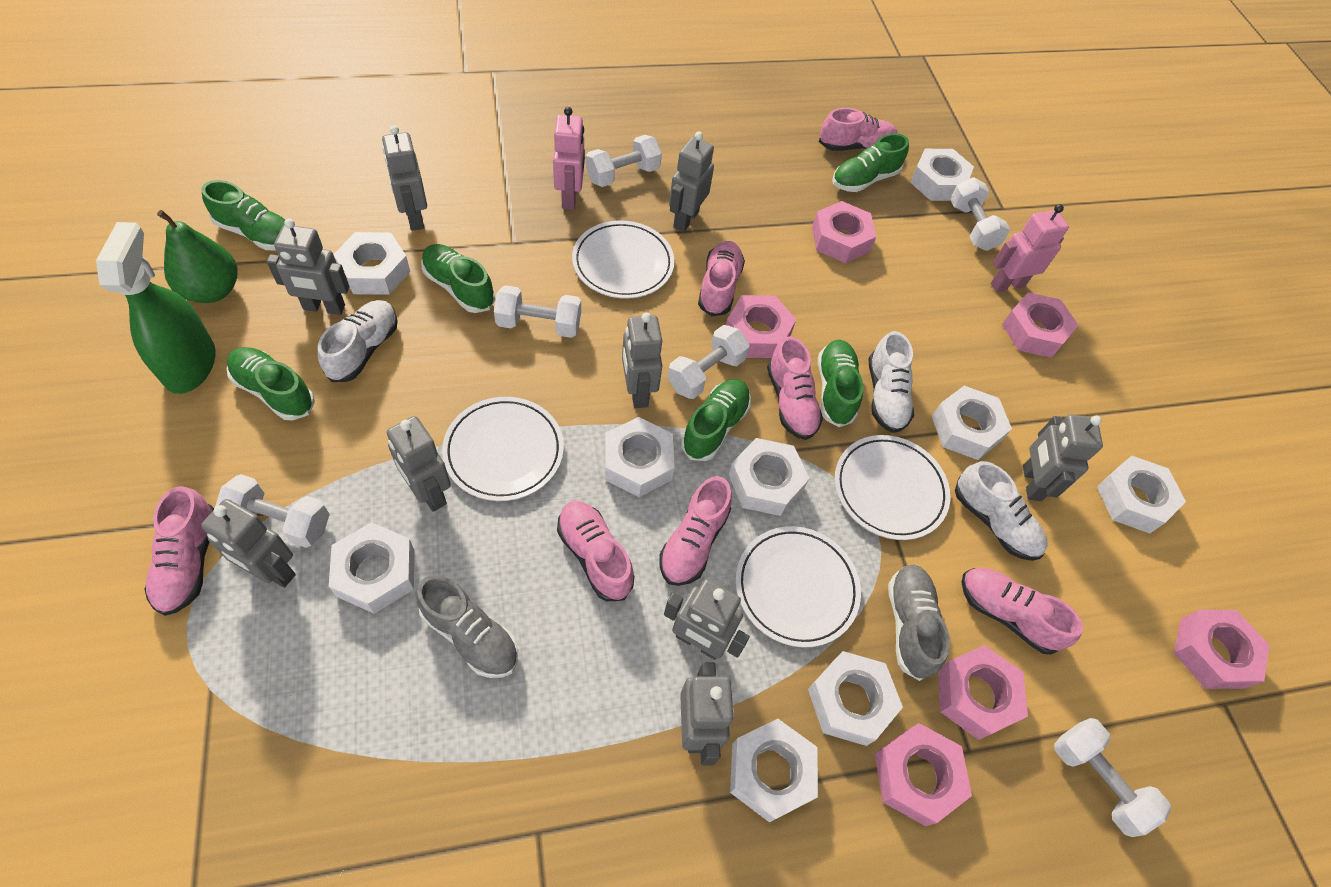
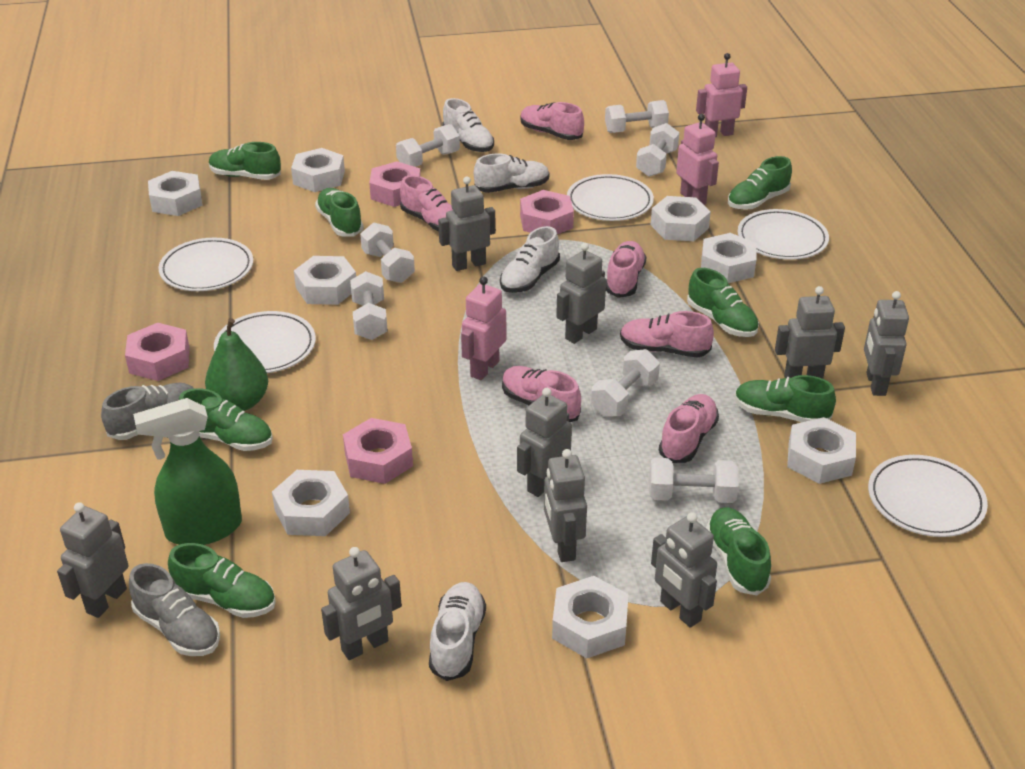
green shoe: [202,180,285,251] [227,347,315,420] [421,244,495,313] [681,379,751,461] [818,340,864,427] [832,133,909,192] = 6 -> [168,543,276,618] [179,388,273,451] [209,142,281,180] [315,188,364,237] [687,268,759,337] [706,507,771,595] [728,156,792,210] [735,375,836,422] = 8
pink nut: [726,295,796,358] [812,201,876,263] [875,723,972,826] [938,645,1028,740] [1002,292,1078,358] [1174,610,1269,689] = 6 -> [125,323,190,381] [343,418,413,484] [369,161,421,207] [520,190,574,234] = 4
pink robot: [553,107,585,210] [991,204,1069,292] = 2 -> [461,276,506,380] [676,114,719,205] [696,53,747,137] = 3
pink shoe: [144,486,214,616] [557,501,634,601] [659,476,732,586] [698,241,745,316] [767,336,823,440] [819,108,897,151] [961,567,1083,655] = 7 -> [400,175,453,231] [502,366,581,422] [521,102,584,140] [606,241,646,298] [620,311,714,358] [659,394,719,463] = 6
white dumbbell: [215,474,330,548] [494,285,581,338] [586,135,662,187] [667,325,750,399] [950,177,1010,251] [1054,718,1171,837] = 6 -> [350,271,388,340] [360,223,415,283] [396,124,460,167] [591,349,660,417] [605,100,669,133] [636,123,679,177] [649,458,739,503] = 7
white nut: [329,522,414,614] [333,232,410,295] [605,417,675,497] [728,438,810,516] [730,719,818,823] [808,651,903,746] [910,149,974,201] [932,386,1012,460] [1097,456,1186,534] = 9 -> [148,171,202,216] [272,470,350,536] [291,148,345,192] [294,256,356,305] [552,576,628,658] [651,196,711,241] [701,233,756,283] [787,417,856,484] = 8
white plate: [442,397,564,501] [572,220,674,299] [736,526,861,648] [835,435,950,540] = 4 -> [158,238,253,291] [214,311,316,373] [567,174,654,221] [738,209,829,260] [868,455,988,537] = 5
white shoe: [318,300,398,382] [869,331,914,433] [955,461,1048,561] = 3 -> [429,582,486,681] [442,98,494,152] [474,154,550,193] [500,226,560,293] = 4

